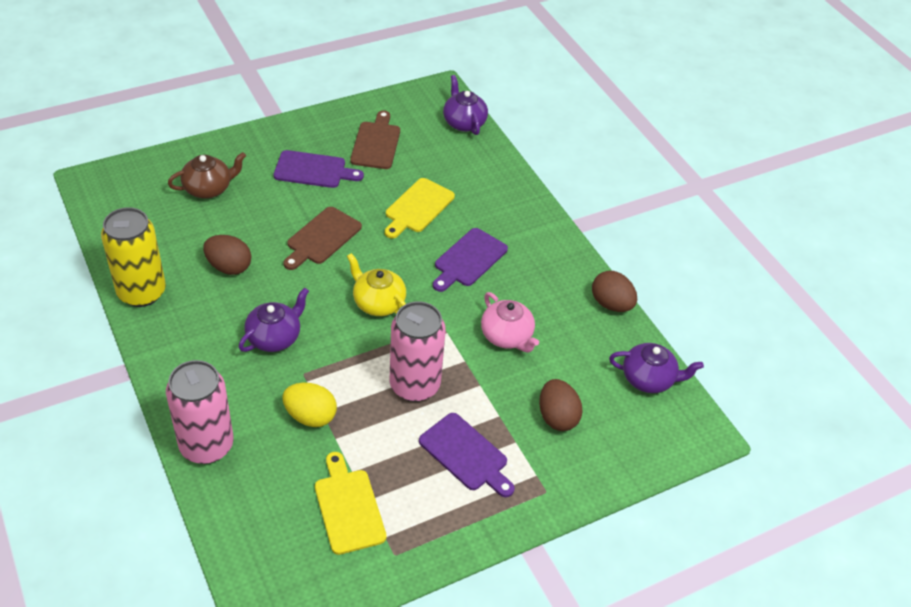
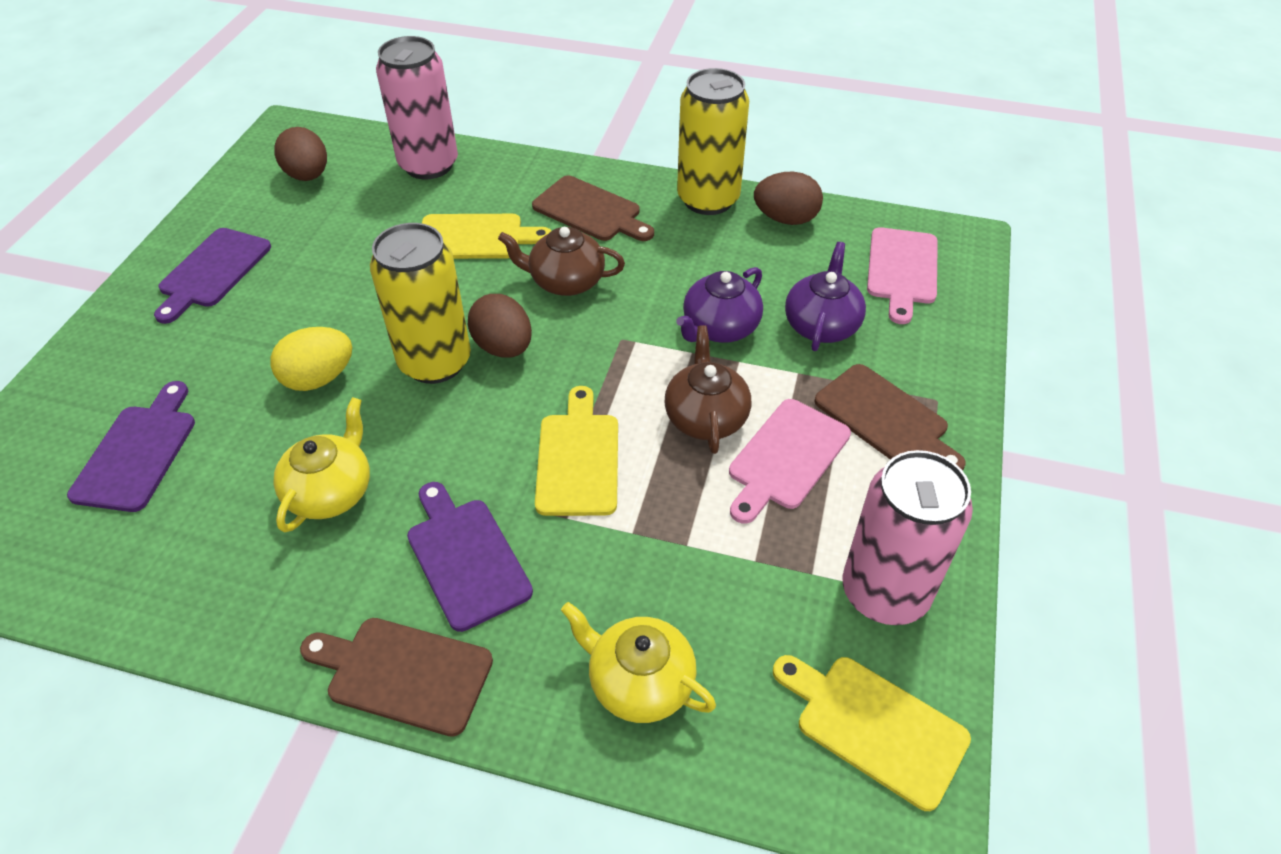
brown cutting board: [283,207,362,270] [350,110,400,169] = 2 -> [300,618,493,737] [532,176,654,241] [814,364,966,471] = 3
brown teapot: [168,152,246,198] = 1 -> [498,227,625,296] [665,325,751,454] = 2
pink cutting board: none = 0 -> [729,399,851,524] [867,227,938,324] = 2
pink teapot: [481,292,539,353] = 1 -> none = 0
purple teapot: [239,287,309,352] [443,75,488,135] [609,343,704,393] = 3 -> [676,267,763,343] [785,242,866,351] = 2
yellow can: [101,207,166,307] = 1 -> [370,223,471,384] [677,68,749,215] = 2
yellow cutting board: [315,452,387,555] [385,178,455,238] = 2 -> [422,214,551,259] [535,386,618,516] [773,655,971,811] = 3
yellow teapot: [347,253,406,316] = 1 -> [273,397,370,533] [561,602,716,723] = 2

